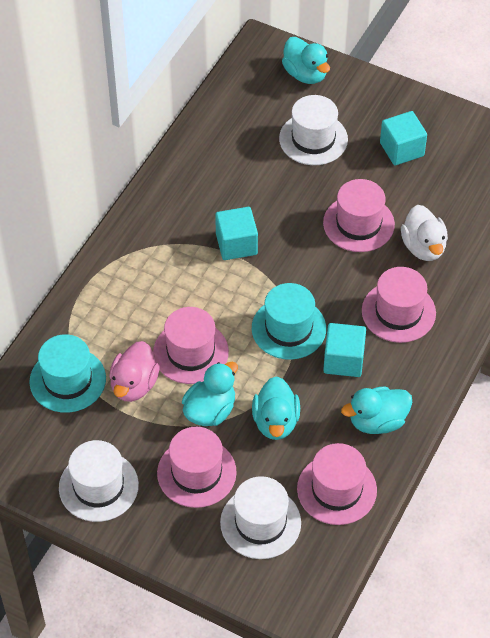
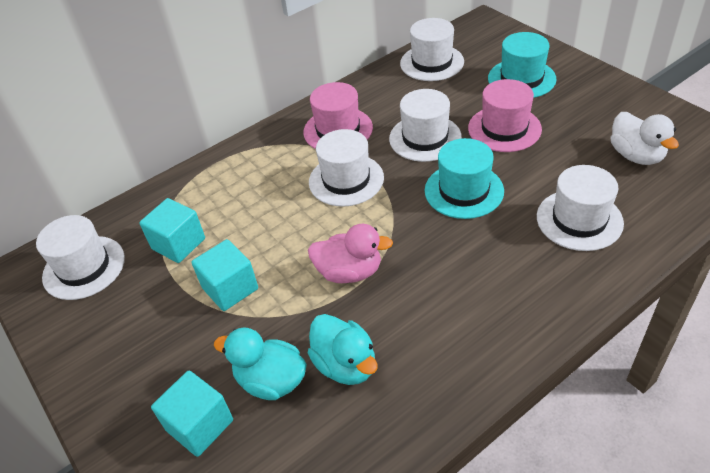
pink hat: [153,307,229,384] [157,427,237,508] [297,443,377,525] [323,179,395,252] [362,267,436,343] = 5 -> [303,82,373,149] [468,79,542,152] = 2
turquoise duck: [182,362,238,426] [252,376,300,440] [282,37,330,84] [341,386,412,434] = 4 -> [214,327,307,400] [308,314,378,385] = 2
white hat: [59,440,139,522] [220,476,301,559] [279,95,348,165] = 3 -> [36,215,125,300] [309,129,384,207] [389,89,462,162] [400,18,464,81] [537,165,624,251] = 5

